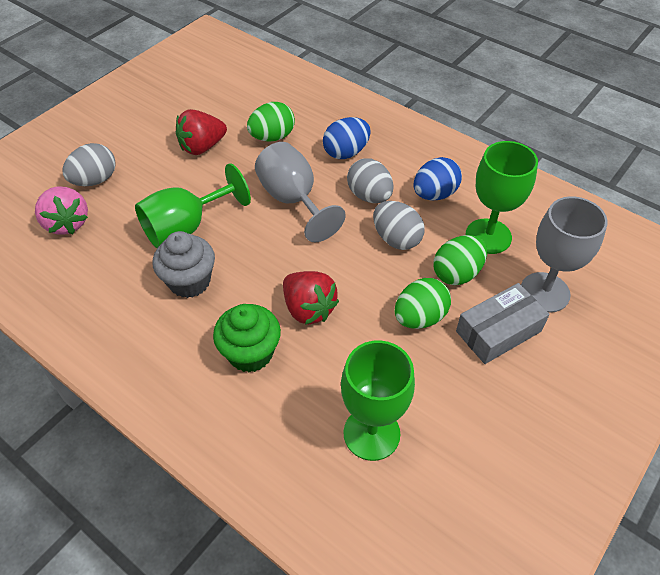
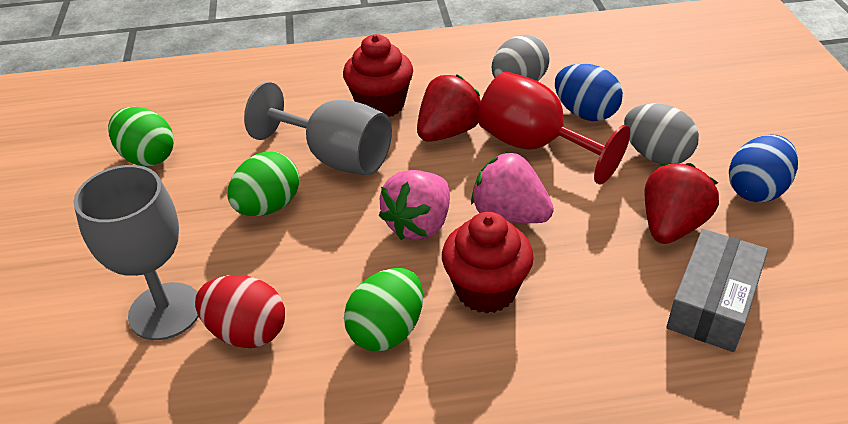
green cupcake: [213,304,281,372] = 1 -> none = 0
green goblet: [135,163,251,248] [341,340,415,461] [466,141,538,254] = 3 -> none = 0
grey cupcake: [153,231,215,298] = 1 -> none = 0
grey egg: [63,143,116,186] [347,158,394,203] [373,201,425,250] = 3 -> [491,35,550,81] [624,103,699,164] = 2
pink strawberry: [35,186,88,235] = 1 -> [379,170,450,240] [471,152,554,223] = 2
red cupcake: none = 0 -> [343,34,413,117] [442,212,534,313] = 2
red egg: none = 0 -> [195,275,285,348] = 1
red goblet: none = 0 -> [478,72,630,185] = 1

